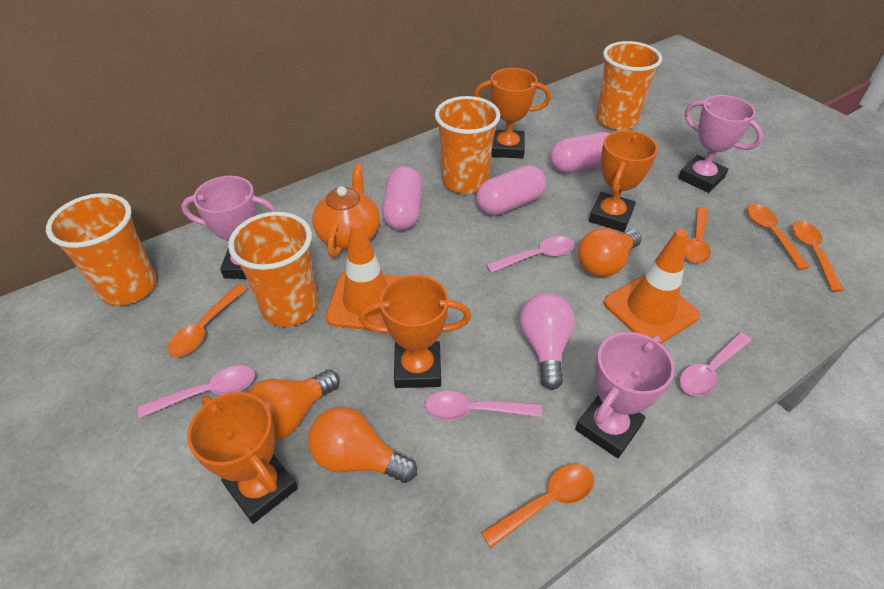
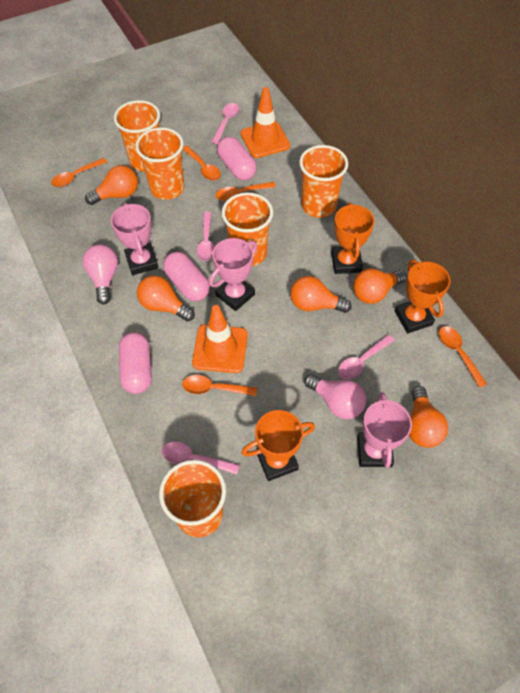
orange cup: [46,193,156,306] [228,212,318,327] [435,96,500,194] [596,41,662,130] = 4 -> [114,100,160,171] [135,127,184,200] [159,460,226,537] [222,192,273,266] [299,145,348,218] = 5
orange light bulb: [246,370,340,441] [308,407,417,483] [578,228,642,277] = 3 -> [85,165,138,205] [137,275,195,322] [290,276,352,313] [353,269,406,304] [409,386,448,448] = 5
orange teapot: [312,163,380,257] = 1 -> none = 0
orange trophy: [187,392,298,524] [359,275,471,388] [474,68,551,159] [589,130,658,232] = 4 -> [241,410,315,481] [331,202,375,274] [395,259,451,333] = 3
pink light bulb: [520,293,575,390] = 1 -> [83,244,118,304] [304,374,366,419] = 2

